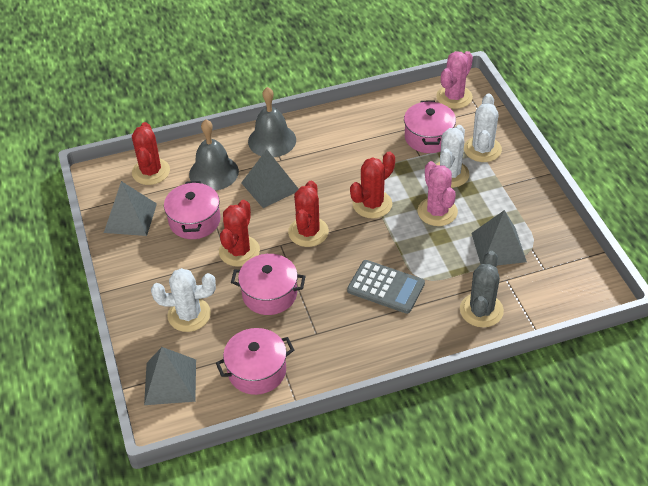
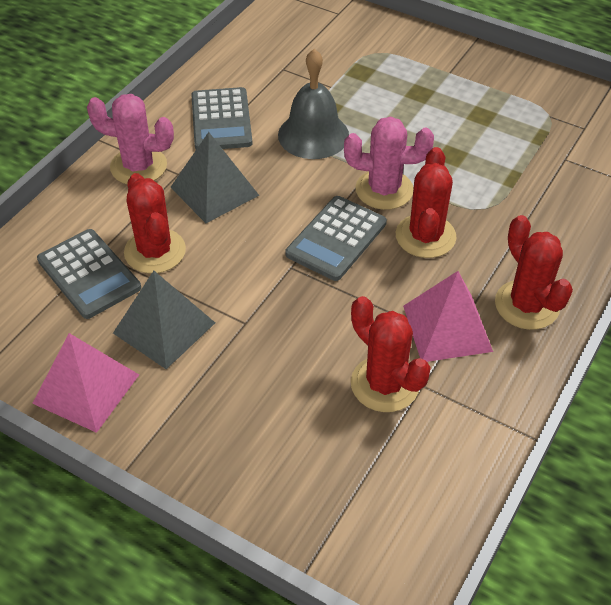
grey bell: [189,119,239,191] [248,87,296,157] = 2 -> [278,49,349,159] = 1
grey cactus: [460,251,504,327] = 1 -> none = 0
grey calculator: [347,260,425,314] = 1 -> [37,229,141,319] [191,87,253,149] [286,196,387,281] = 3
grey pyramid: [104,181,157,236] [144,347,196,405] [241,149,299,208] [472,210,527,266] = 4 -> [113,271,215,369] [171,132,260,223] = 2
pink pot: [164,181,221,239] [216,328,294,395] [231,254,306,315] [404,100,456,153] = 4 -> none = 0
pink pyramid: none = 0 -> [32,333,139,433] [403,271,493,362] = 2
white cactus: [151,268,216,332] [436,125,470,188] [464,94,502,162] = 3 -> none = 0

